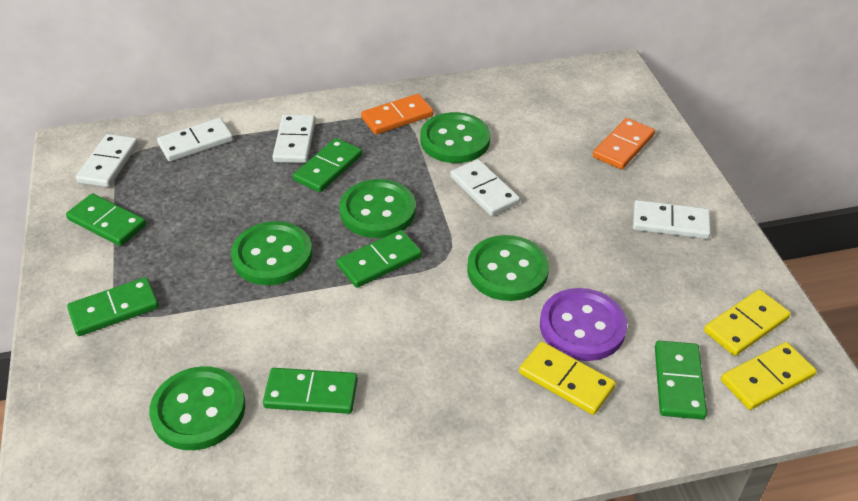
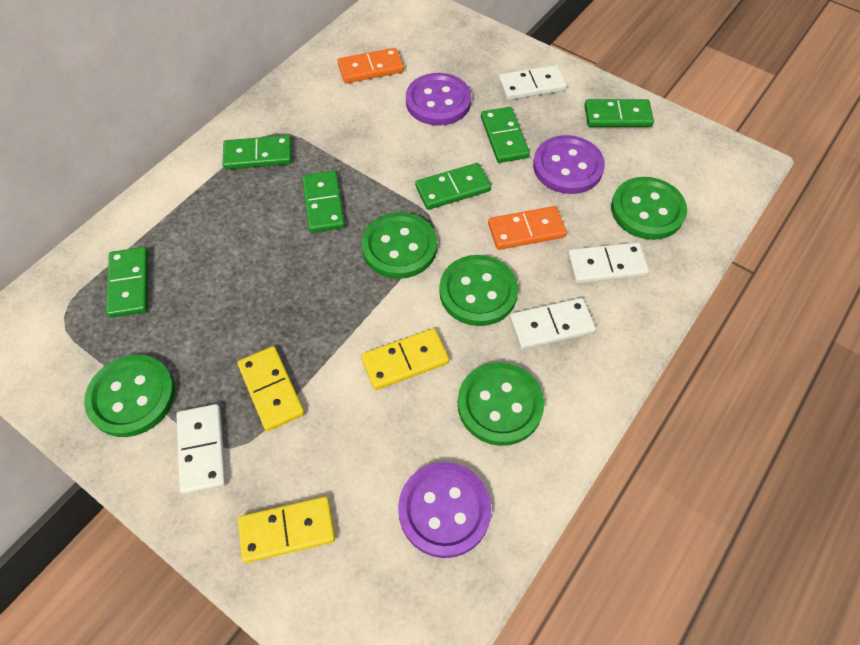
purple button: [540,288,627,361] = 1 -> [398,462,492,558] [406,73,471,126] [533,135,605,194] = 3
white domino: [76,134,138,187] [157,118,233,162] [272,114,315,163] [450,159,520,216] [633,200,711,239] = 5 -> [176,404,226,495] [498,65,567,100] [510,298,596,349] [567,242,649,283] = 4

